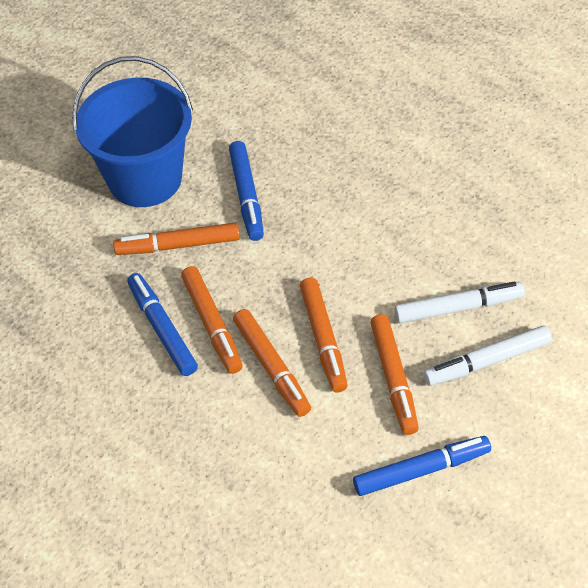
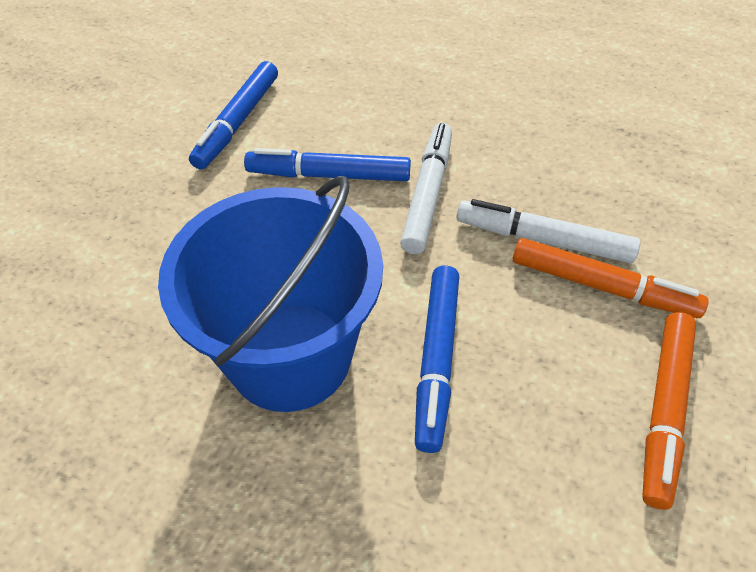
orange marker: [113,222,240,255] [181,266,243,374] [233,309,311,417] [300,277,348,393] [370,314,419,435] = 5 -> [513,238,709,318] [642,312,696,510] = 2

